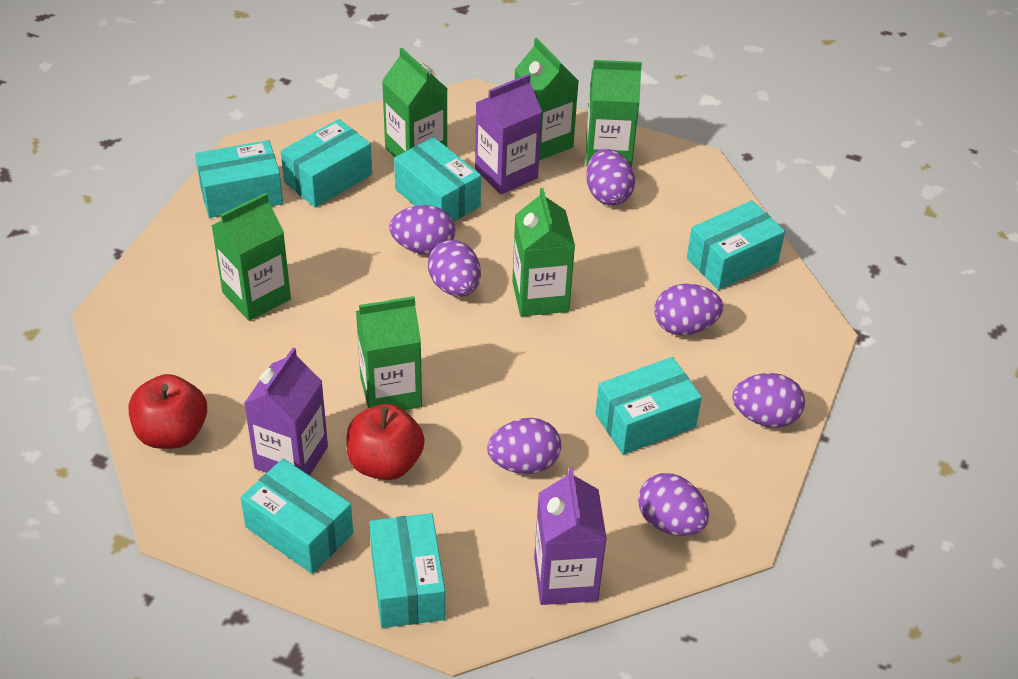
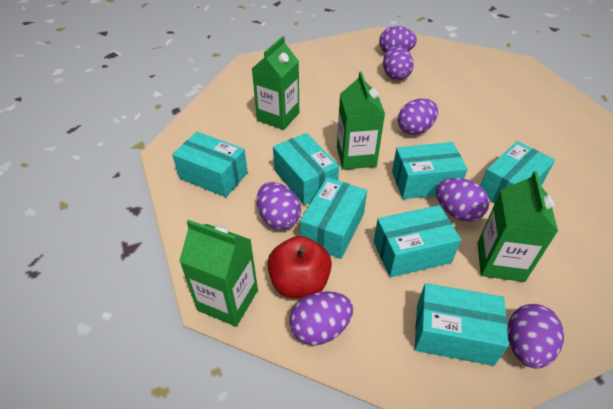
green carton: [211,193,291,321] [356,296,422,410] [382,48,447,157] [512,188,575,317] [515,38,579,160] [586,60,642,167] = 6 -> [179,220,258,327] [252,36,299,130] [337,71,385,170] [477,171,558,282] = 4
purple carton: [244,348,328,476] [475,74,542,195] [534,467,607,605] = 3 -> none = 0
red apple: [129,374,207,449] [347,404,425,480] = 2 -> [267,236,332,298] = 1

